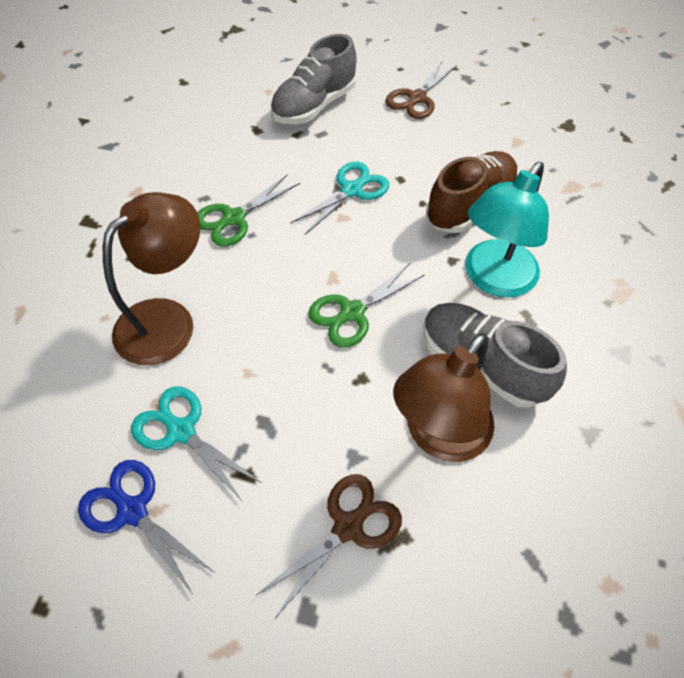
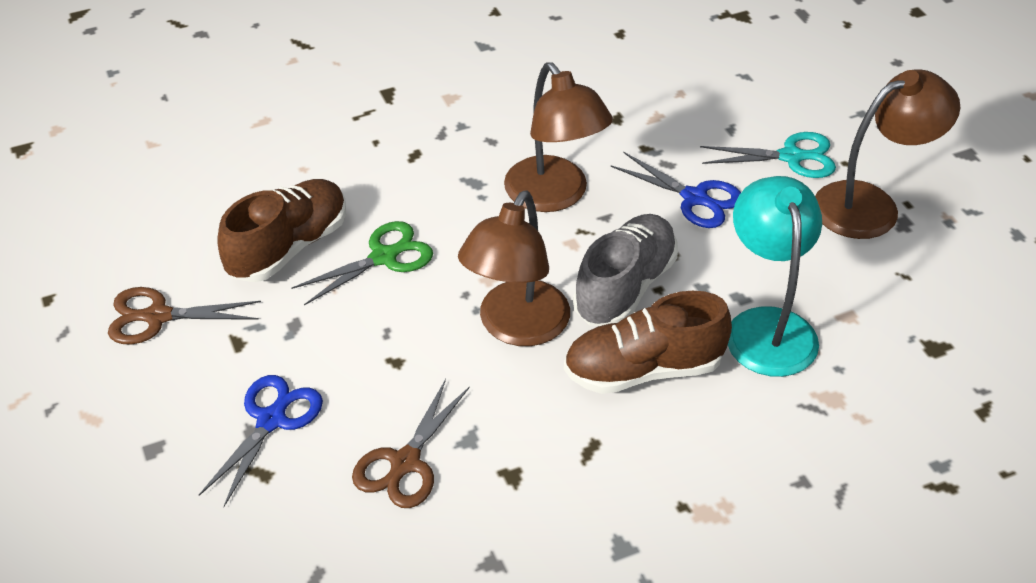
blue scissors: [78,460,215,596] = 1 -> [199,375,323,507] [611,152,741,228] = 2
brown lamp: [103,192,200,365] [393,333,495,462] = 2 -> [458,190,570,346] [504,62,613,212] [815,69,961,239] = 3
brown shoe: [426,151,518,233] = 1 -> [217,179,346,282] [564,291,732,394] = 2
green scissors: [197,174,300,246] [308,263,425,348] = 2 -> [292,221,433,305] = 1
grey shoe: [271,34,356,124] [423,303,567,408] = 2 -> [573,214,678,326] = 1
turquoise scissors: [131,386,262,502] [290,162,389,235] = 2 -> [700,132,836,178] = 1

